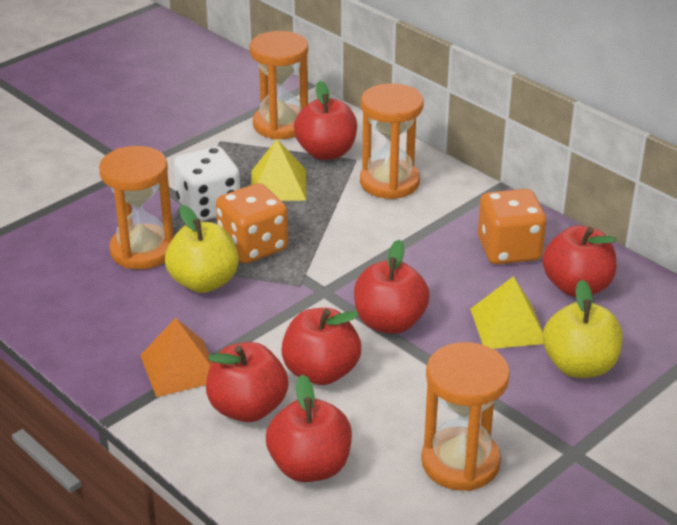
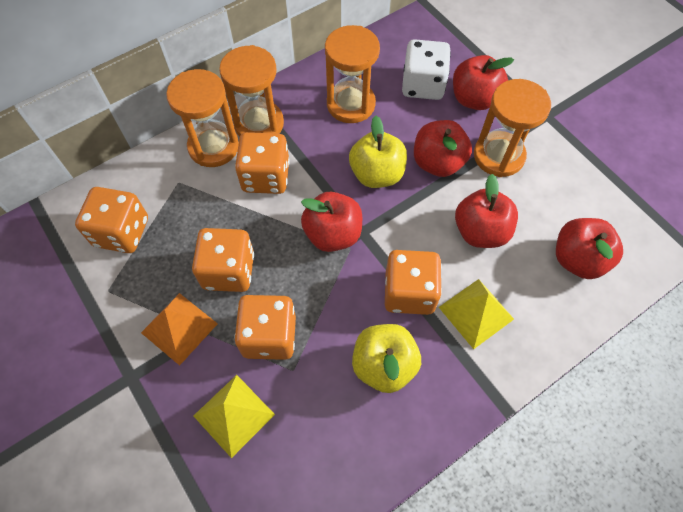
orange dice: [216,183,288,264] [478,189,546,264] = 2 -> [75,187,148,253] [192,228,254,292] [234,295,296,360] [235,132,290,194] [385,250,442,315] = 5
red apple: [206,342,288,422] [266,375,352,482] [281,308,361,385] [294,81,357,160] [354,239,430,334] [542,225,617,297] = 6 -> [301,192,362,252] [414,120,472,177] [453,55,514,110] [455,174,518,248] [556,218,623,279] = 5

